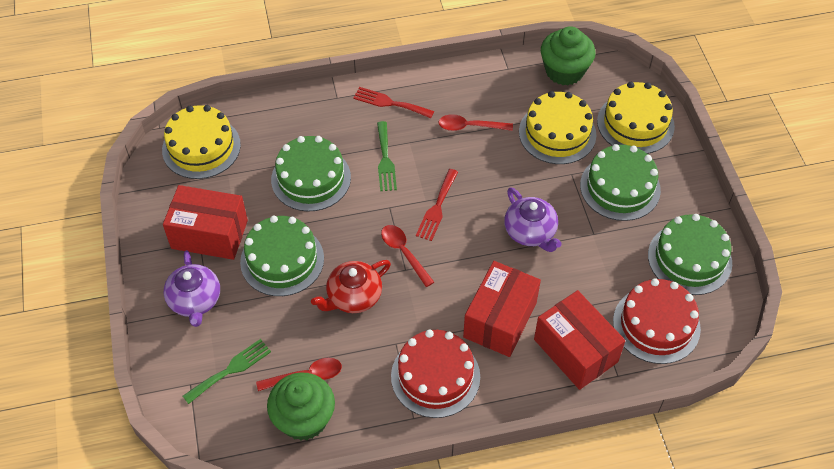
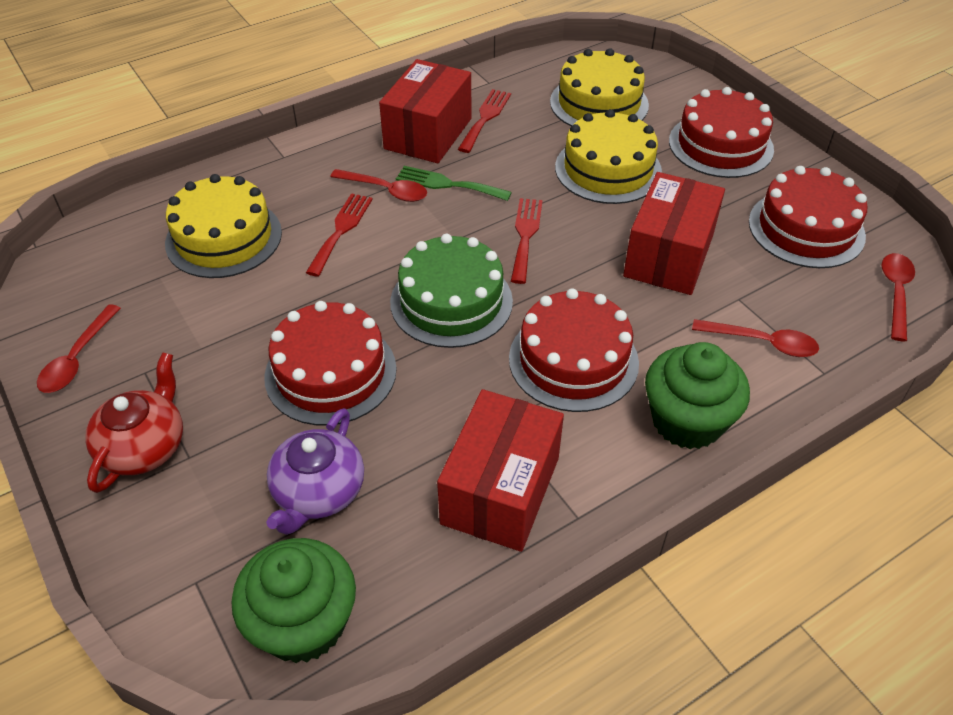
green cake: [240,216,324,296] [271,136,351,211] [580,144,661,221] [648,214,732,295] = 4 -> [390,234,513,348] = 1
green fork: [183,339,271,404] [377,121,397,191] = 2 -> [396,166,512,201] = 1
purple teapot: [164,250,220,327] [504,187,562,252] = 2 -> [266,408,364,535] = 1
red cake: [391,330,480,418] [613,278,701,364] = 2 -> [264,301,397,426] [509,289,639,412] [669,87,774,178] [749,166,868,268] = 4
red fork: [353,87,434,118] [416,169,458,241] = 2 -> [306,193,373,277] [458,89,511,153] [511,198,543,284] = 3
red spoon: [256,358,342,391] [381,225,434,287] [438,114,513,131] = 3 -> [37,304,121,393] [330,169,427,202] [692,319,819,357] [882,253,915,342] = 4

